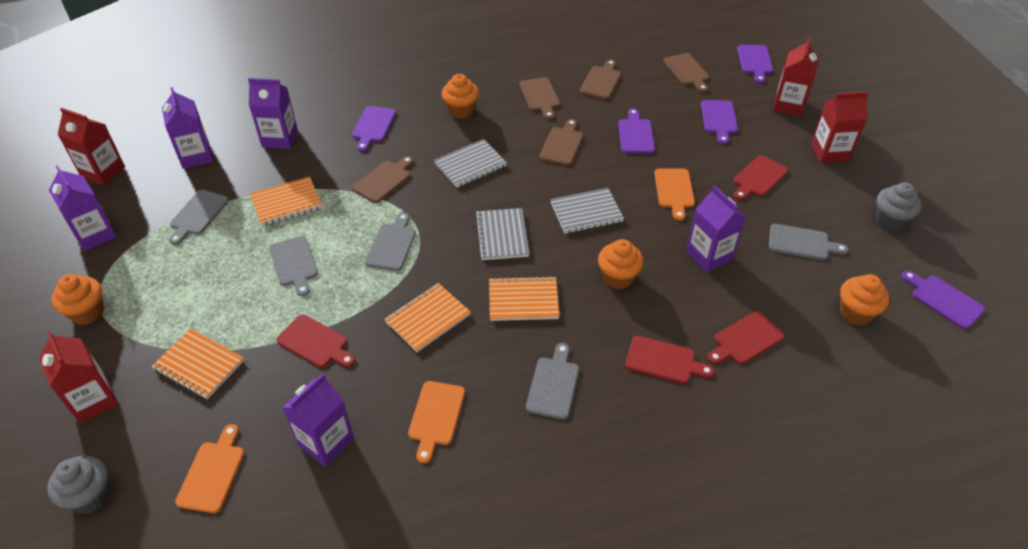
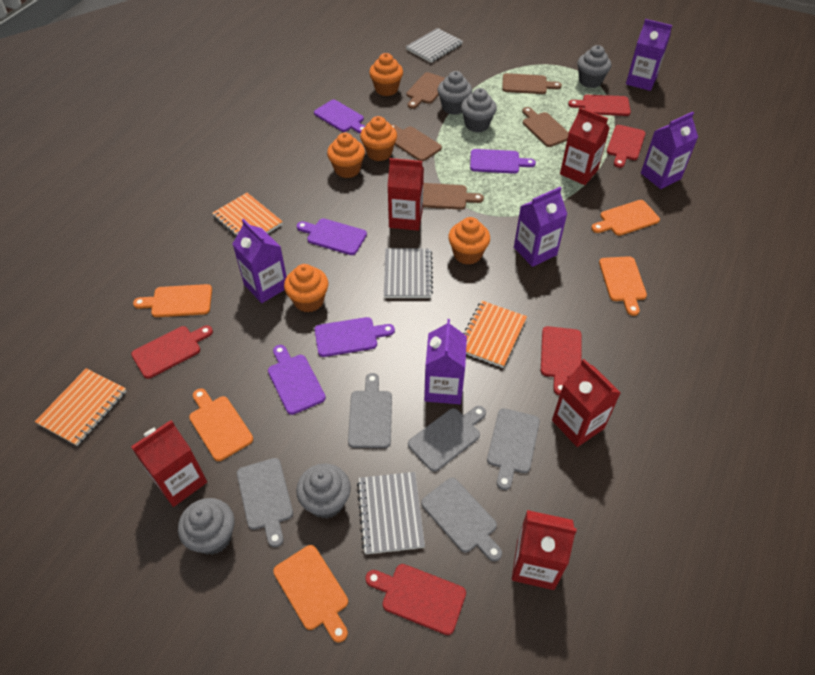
grey cupcake: [47,456,110,514] [876,182,922,231] = 2 -> [178,498,234,555] [296,463,351,519] [437,71,472,115] [461,88,497,132] [577,45,611,88] = 5
orange cupcake: [51,274,104,325] [442,74,479,119] [598,239,644,289] [840,274,890,325] = 4 -> [284,264,328,312] [327,133,365,178] [360,116,397,161] [369,53,403,96] [448,217,490,265] = 5
orange cutting board: [175,424,244,513] [408,381,465,463] [654,169,695,221] = 3 -> [133,284,212,317] [189,388,253,461] [273,545,348,643] [591,200,660,236] [599,256,647,316] = 5
orange notebook: [152,329,244,399] [250,177,322,226] [384,283,471,352] [489,276,559,321] = 4 -> [35,368,127,446] [212,193,283,237] [463,301,527,368] = 3
red carton: [39,331,119,424] [58,108,125,186] [773,38,818,116] [811,91,868,163] = 4 -> [131,420,207,507] [388,158,424,231] [512,510,577,590] [552,359,621,447] [560,107,610,185] = 5
red cutting board: [277,315,355,368] [625,336,714,384] [707,311,785,364] [734,155,788,200] = 4 -> [131,325,213,379] [365,564,466,635] [541,326,581,395] [568,95,631,116] [607,125,646,168] = 5

